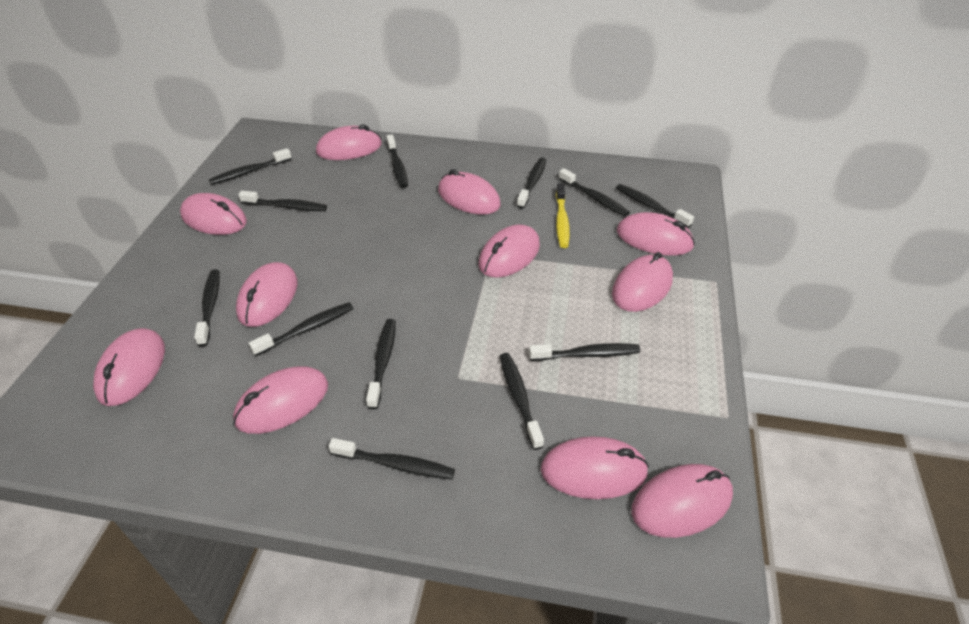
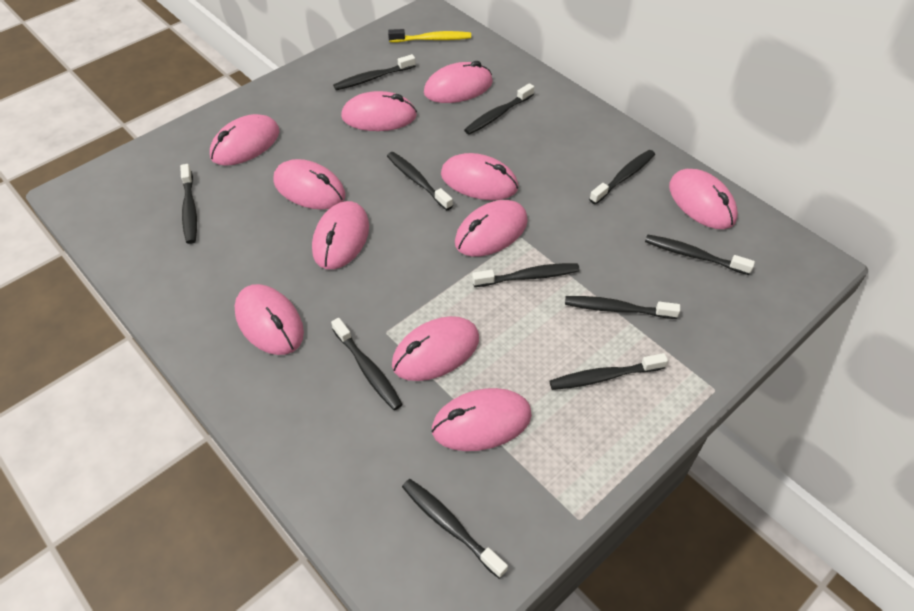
black toothbrush: [194,269,220,347] [209,148,292,185] [238,191,327,211] [249,302,354,356] [328,438,455,480] [366,319,396,409] [387,135,408,188] [500,353,544,450] [517,158,546,209] [529,343,640,361] [559,168,630,217] [616,184,694,228] = 12 -> [180,164,197,244] [331,318,403,410] [333,54,416,90] [387,152,453,210] [402,479,508,579] [464,83,534,135] [472,263,580,287] [549,353,668,390] [565,296,680,319] [589,150,655,204] [645,234,755,275] = 11

